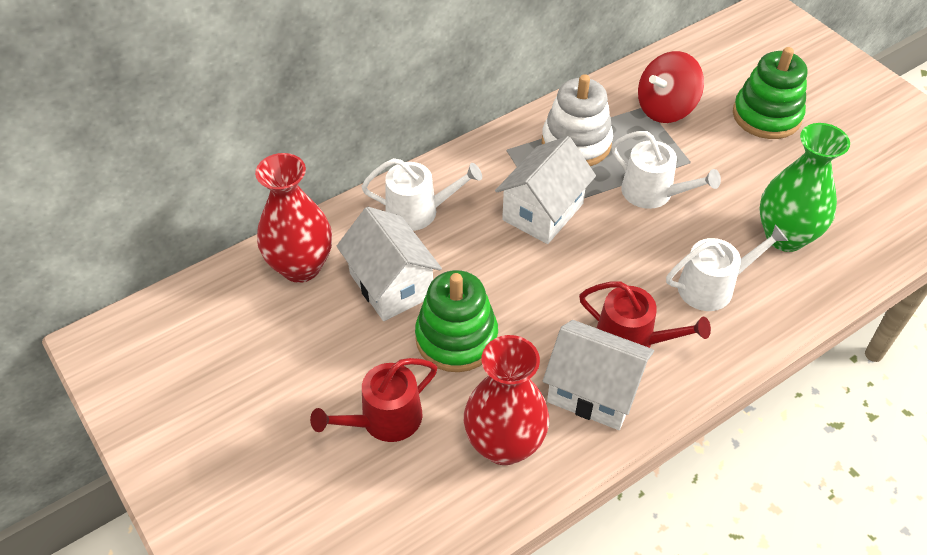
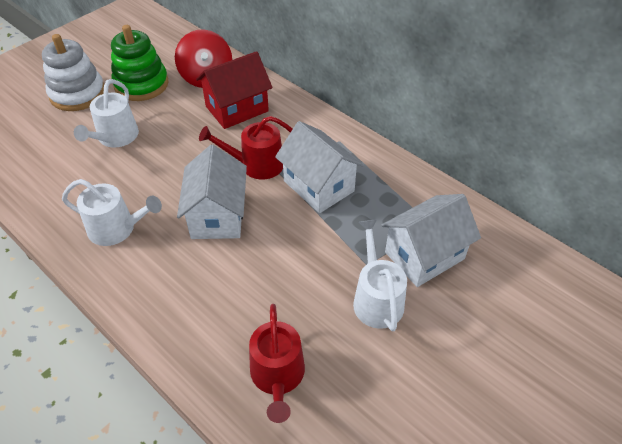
green stacking toy: [415,270,498,372] [733,47,807,139] = 2 -> [111,25,169,101] = 1
green vase: [759,123,850,252] = 1 -> none = 0
red house: none = 0 -> [196,51,273,129] = 1
red vase: [255,153,332,283] [464,335,549,465] = 2 -> none = 0

